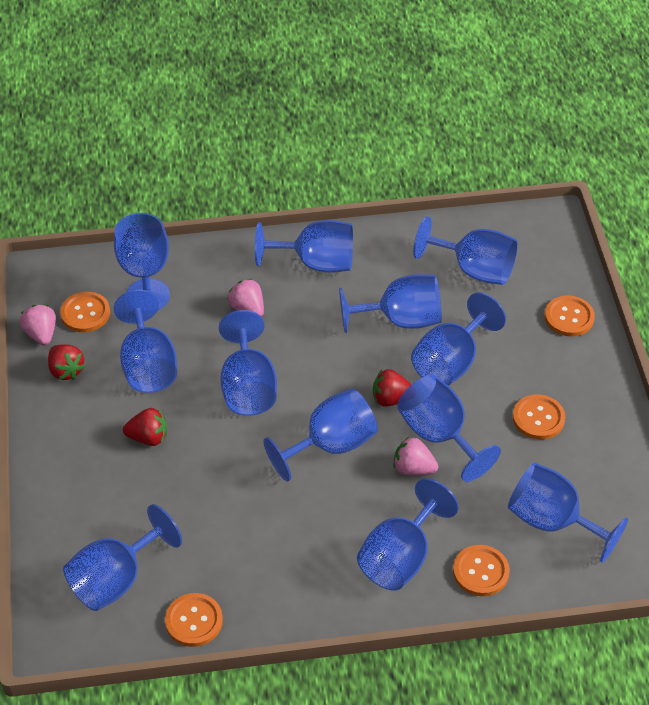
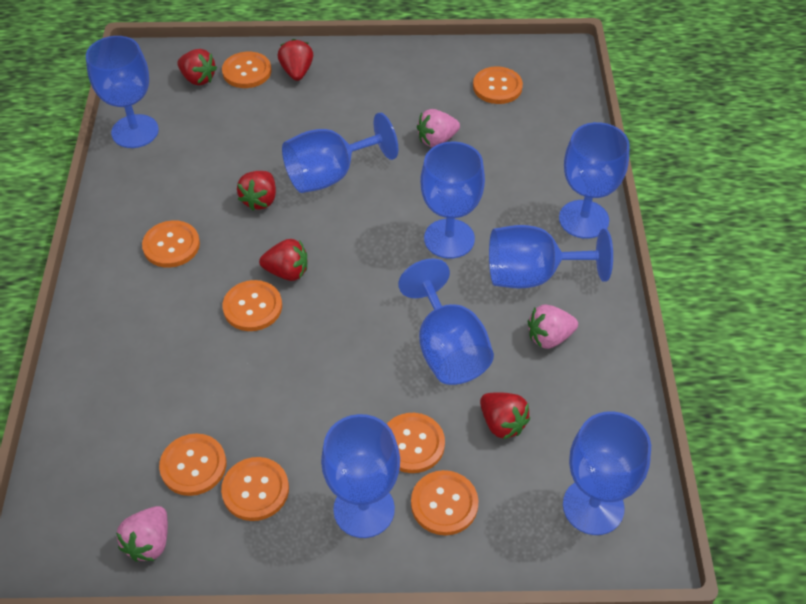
blue goblet: [63,504,182,611] [114,213,170,310] [114,290,177,393] [219,310,277,416] [255,220,353,273] [263,388,378,481] [339,274,442,333] [357,478,459,591] [397,375,501,482] [411,292,506,386] [413,216,518,285] [508,463,628,563] = 12 -> [86,36,159,148] [282,113,398,193] [321,414,400,538] [398,258,494,385] [420,142,485,259] [489,225,613,288] [559,122,630,239] [563,411,651,535] = 8
orange button: [60,292,110,332] [165,593,223,647] [453,545,510,596] [513,394,565,439] [545,295,595,337] = 5 -> [142,220,200,268] [159,433,226,496] [221,457,289,521] [222,52,271,88] [222,280,282,331] [387,413,445,473] [411,470,478,535] [473,66,523,104] = 8
red strawberry: [48,344,85,380] [123,408,167,446] [373,369,411,407] = 3 -> [177,49,217,86] [237,171,276,211] [259,239,307,281] [278,39,313,81] [480,392,530,439] = 5

